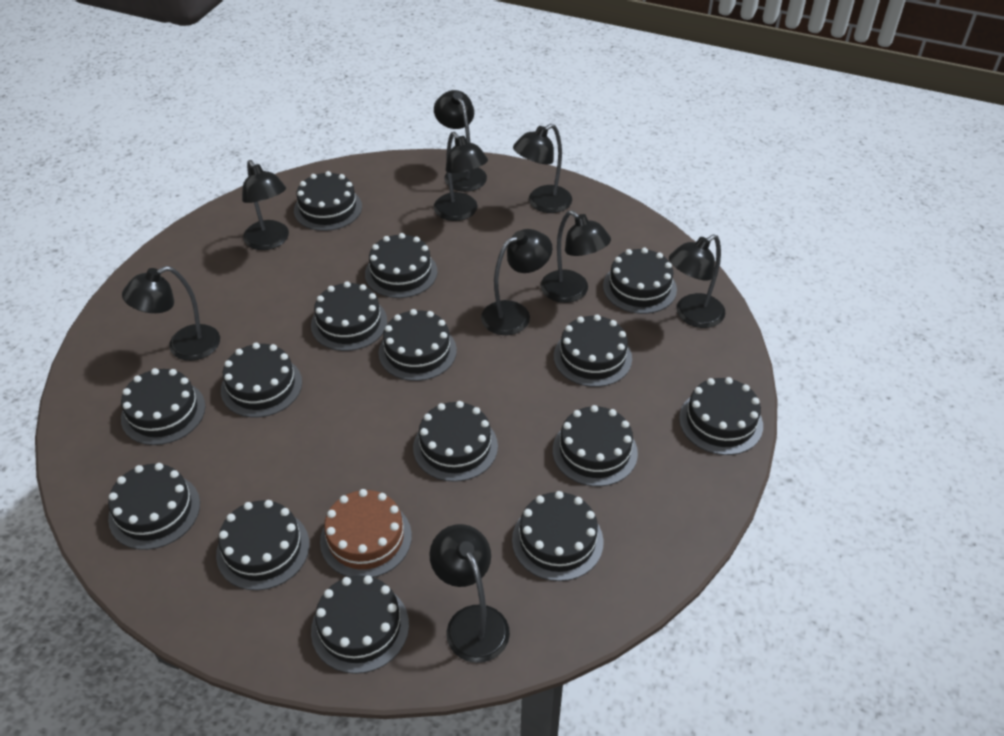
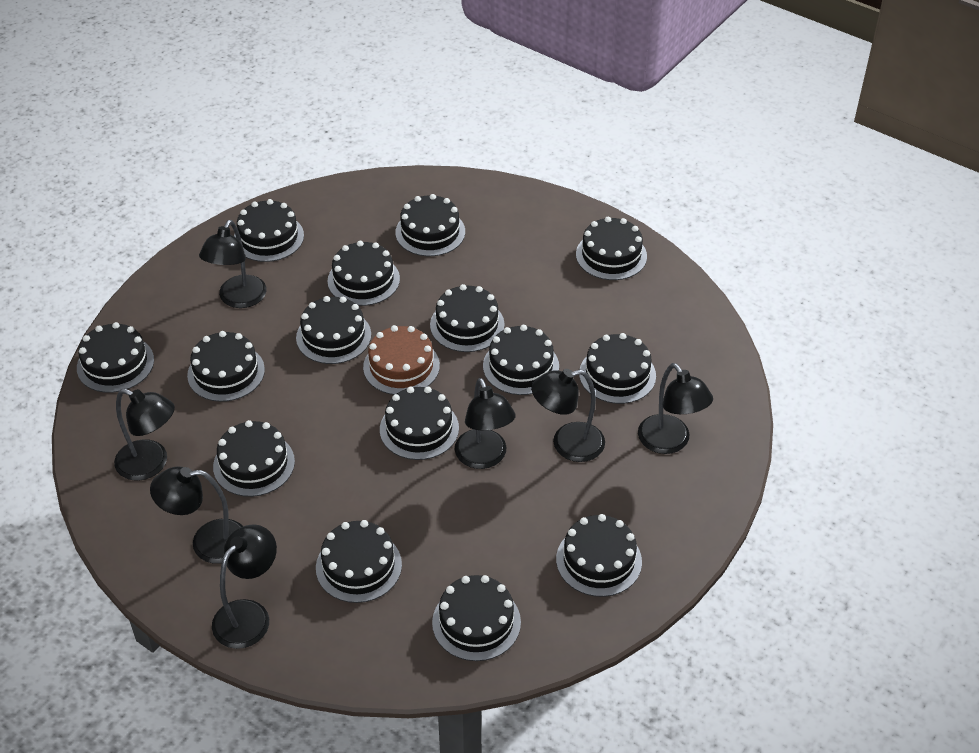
black lamp: [122,266,220,361] [242,160,289,250] [429,524,510,663] [434,90,487,192] [434,132,488,221] [481,229,552,335] [513,124,572,213] [541,210,611,303] [669,234,725,328] = 9 -> [114,388,175,481] [150,466,243,564] [199,220,267,308] [212,524,277,649] [455,378,516,469] [531,369,605,462] [638,363,713,454] = 7

